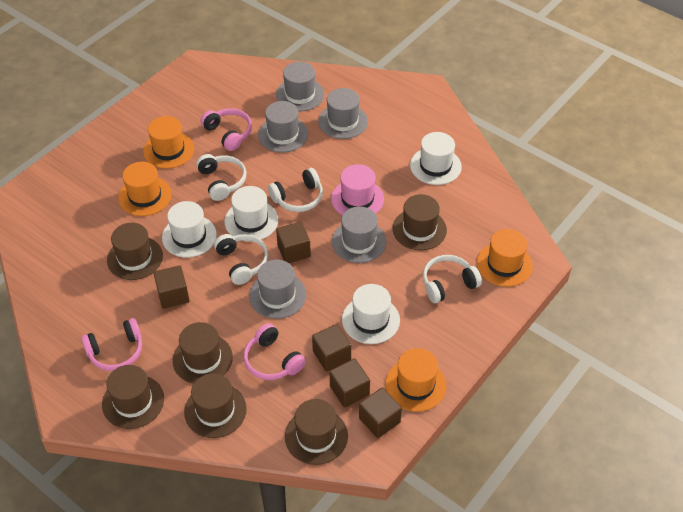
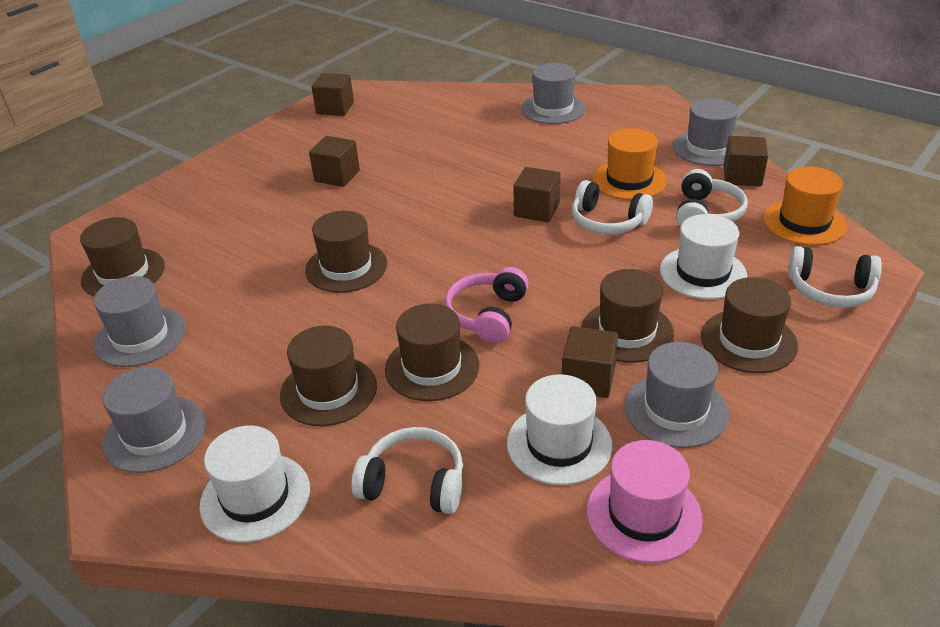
orange hat: [118,162,172,216] [143,116,194,169] [385,348,446,412] [477,229,533,287] = 4 -> [592,128,667,200] [763,167,847,246] = 2
pink headphones: [81,318,142,371] [200,108,252,151] [243,323,306,380] = 3 -> [445,267,529,343] = 1
white hat: [162,201,217,258] [224,186,278,242] [342,284,400,344] [410,132,462,185] = 4 -> [200,426,310,543] [507,374,612,485] [660,214,747,299] = 3

